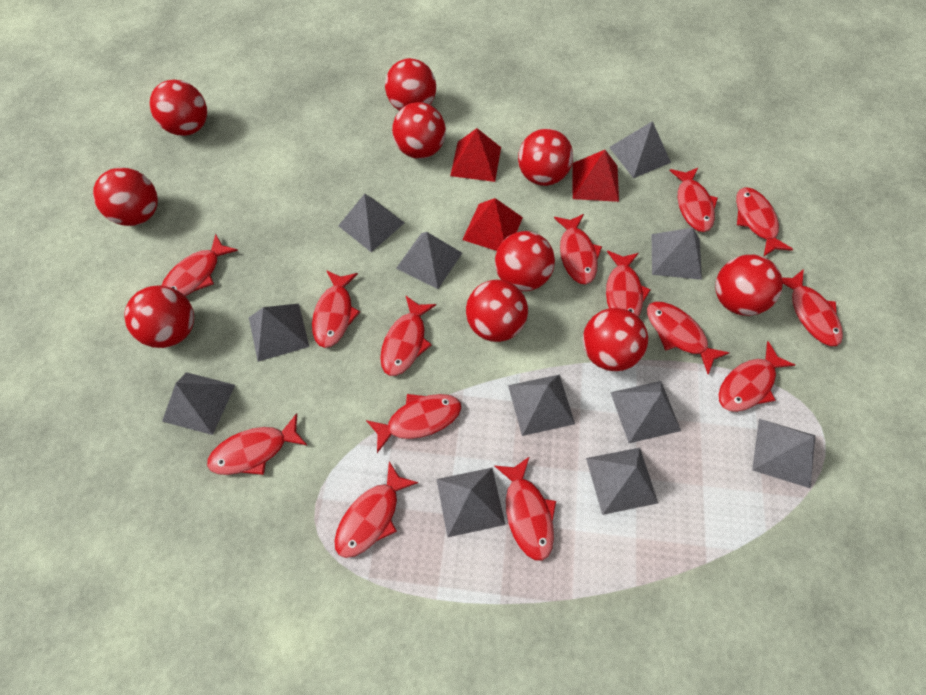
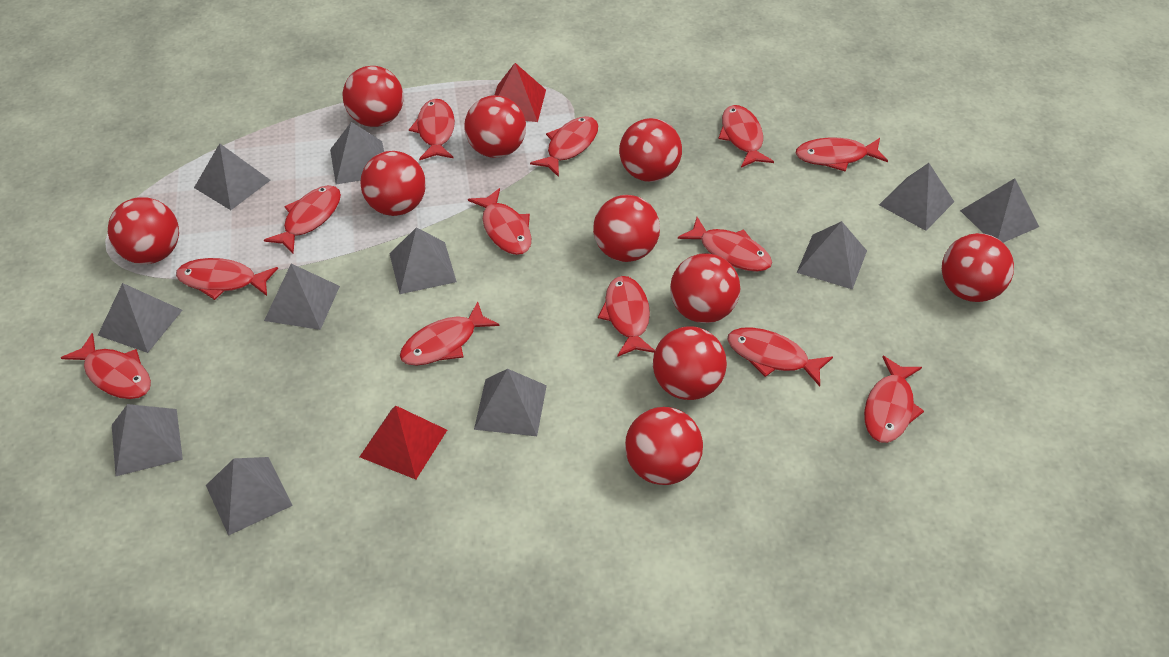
red fish: [161,234,238,296] [207,413,307,475] [312,270,360,348] [334,461,418,558] [366,394,461,453] [380,295,436,376] [495,456,556,561] [554,214,602,284] [606,251,651,317] [647,302,729,374] [669,167,718,232] [718,341,795,412] [736,188,793,256] [782,269,843,346] = 14 -> [61,333,151,399] [176,258,278,300] [264,185,341,253] [400,301,500,366] [409,99,455,160] [468,188,531,255] [530,116,598,177] [598,276,655,357] [678,217,772,272] [718,105,774,168] [727,327,833,386] [796,138,888,172] [864,356,924,443] = 13
red pyramid: [450,128,501,182] [462,198,523,251] [572,150,619,202] = 3 -> [360,406,447,480] [495,63,546,122] = 2

